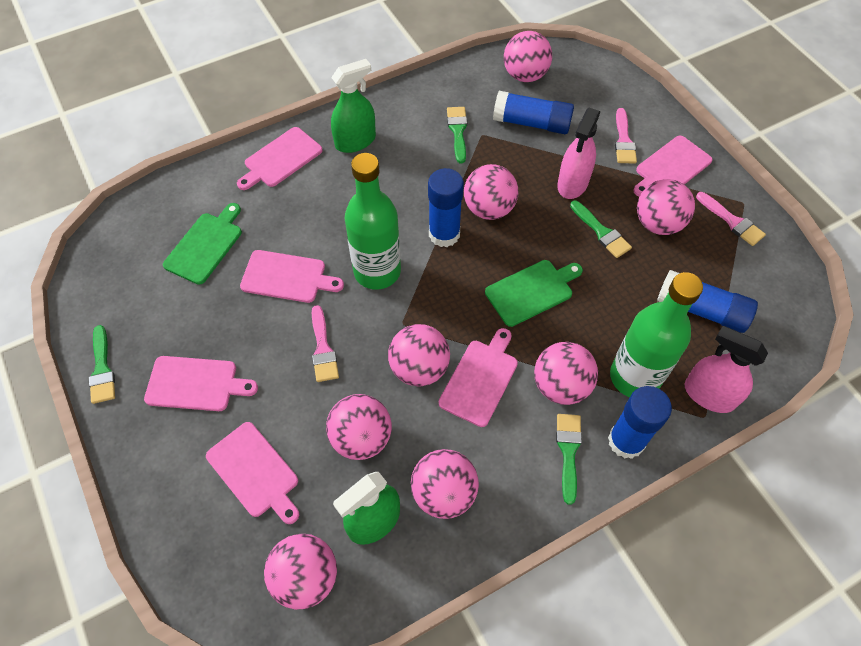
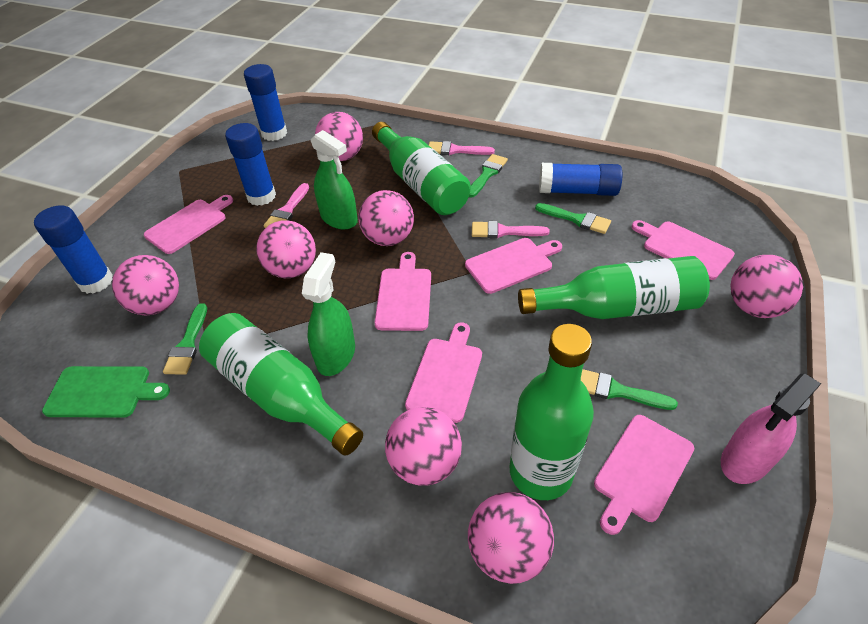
green bottle: [344,153,401,290] [610,272,703,397] = 2 -> [199,313,363,456] [372,122,471,215] [510,324,594,500] [518,256,710,319] = 4
green cutting board: [163,203,242,285] [485,260,583,327] = 2 -> [42,366,170,418] = 1
pink ball: [264,534,337,610] [326,394,392,460] [388,324,450,386] [411,449,479,519] [464,164,519,220] [504,31,552,82] [534,342,598,405] [637,179,695,235] = 8 -> [112,255,179,315] [256,220,316,278] [315,112,363,161] [358,190,414,246] [385,407,462,486] [468,492,554,584] [730,255,803,318] = 7
pink spray bottle: [557,108,601,199] [685,326,768,413] = 2 -> [721,373,821,484] = 1

